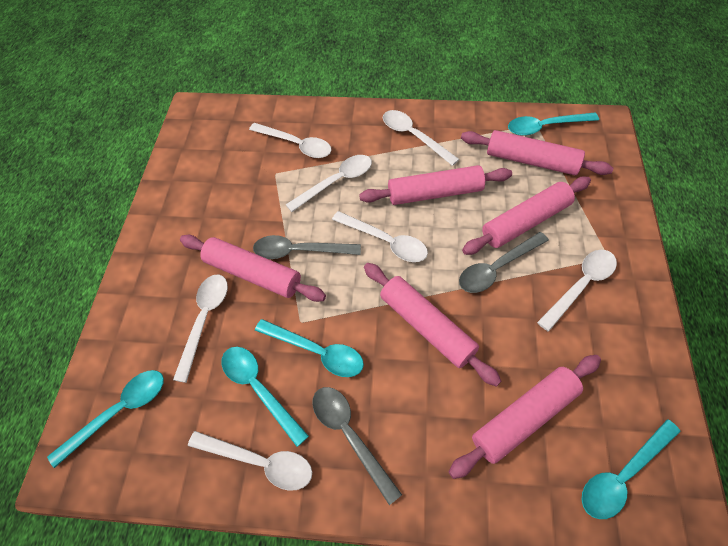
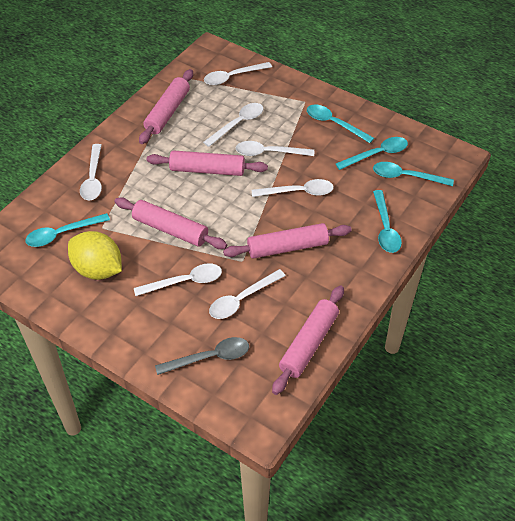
grey spoon: [253,235,361,259] [312,387,402,505] [459,232,549,293] = 3 -> [155,337,249,375] = 1
pink rolling pin: [180,235,326,302] [359,165,512,205] [364,263,501,387] [449,355,601,479] [461,130,613,175] [462,177,591,255] = 6 -> [115,198,227,249] [139,69,193,144] [147,150,268,176] [223,223,352,259] [272,286,344,395] = 5
yellow lemon: none = 0 -> [68,231,122,280] = 1

